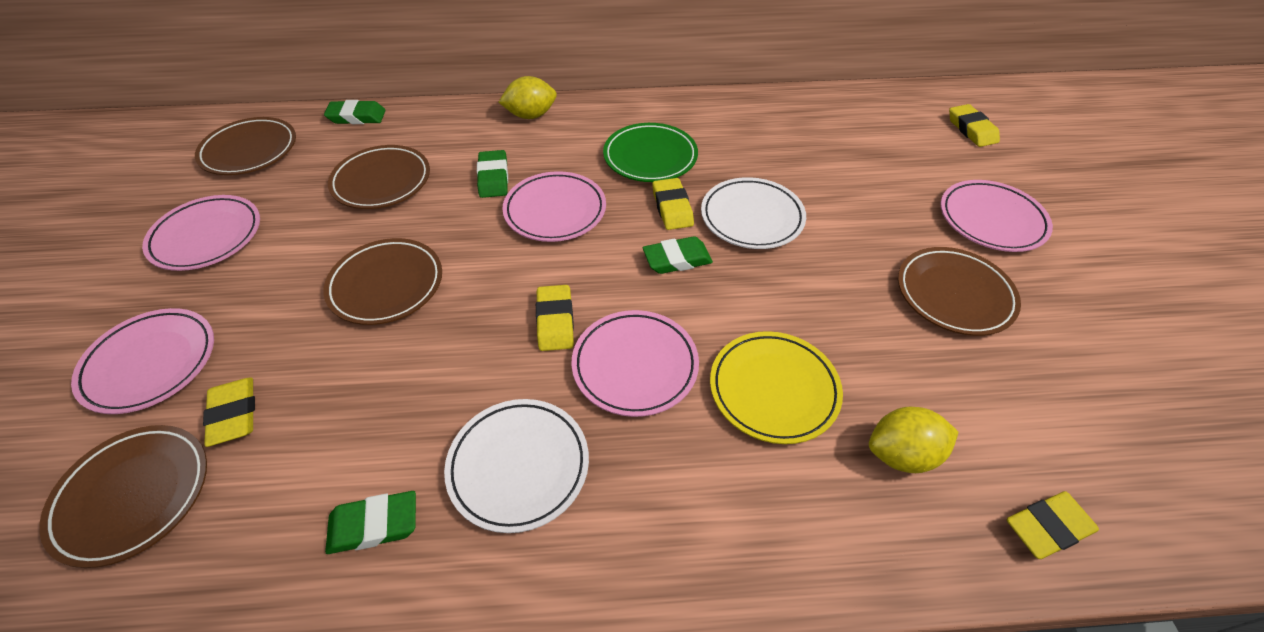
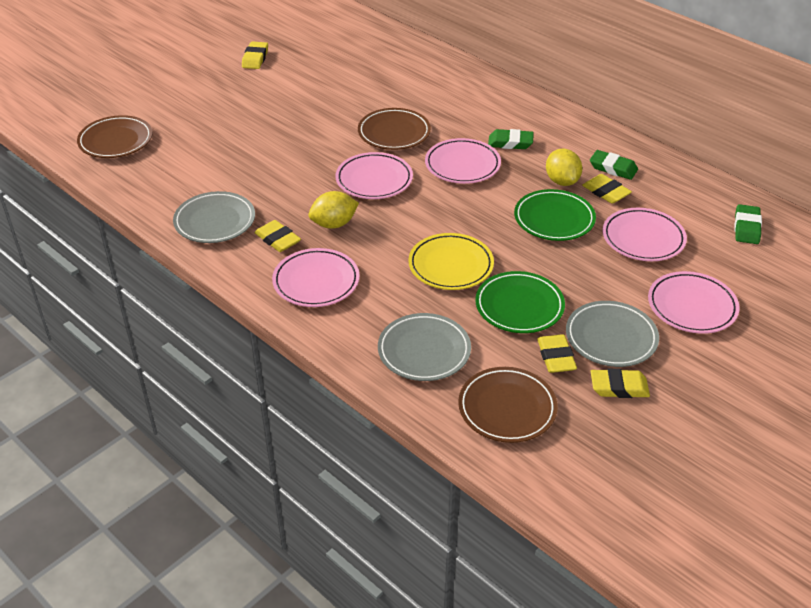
brown plate: [39,425,207,568] [195,117,296,175] [323,238,442,325] [328,145,430,209] [898,247,1021,336] = 5 -> [77,115,153,158] [358,108,431,150] [458,367,558,443] = 3
green eraser: [324,100,386,124] [325,491,416,554] [477,150,508,198] [643,236,713,274] = 4 -> [488,129,534,149] [590,150,638,180] [735,204,762,244] = 3
green plate: [603,123,698,182] = 1 -> [475,271,565,333] [514,189,596,241] = 2
grey plate: none = 0 -> [173,191,255,243] [378,313,471,381] [566,301,659,367] = 3
white plate: [444,399,589,533] [701,177,806,249] = 2 -> none = 0

